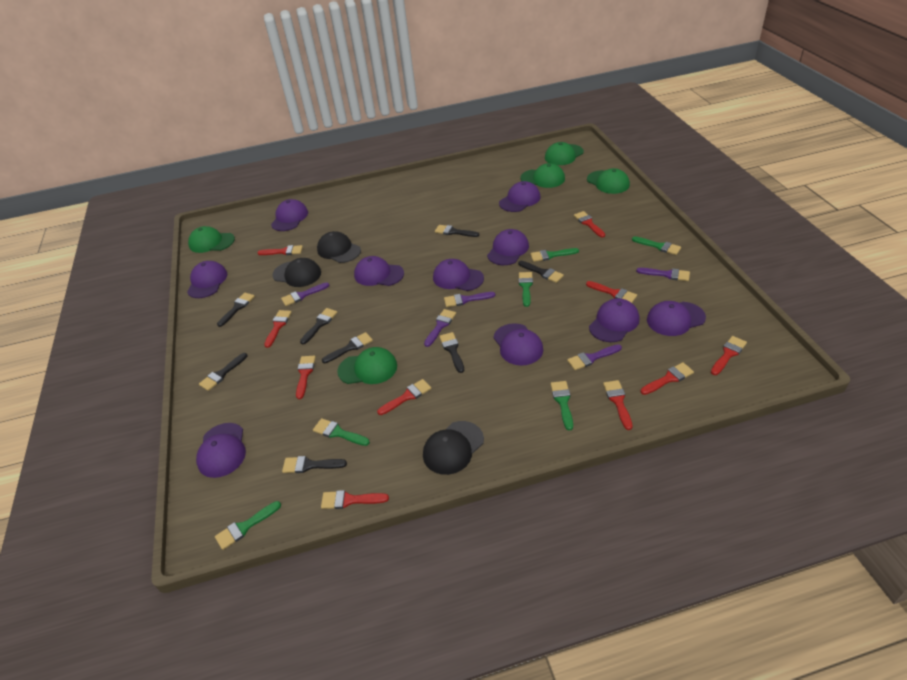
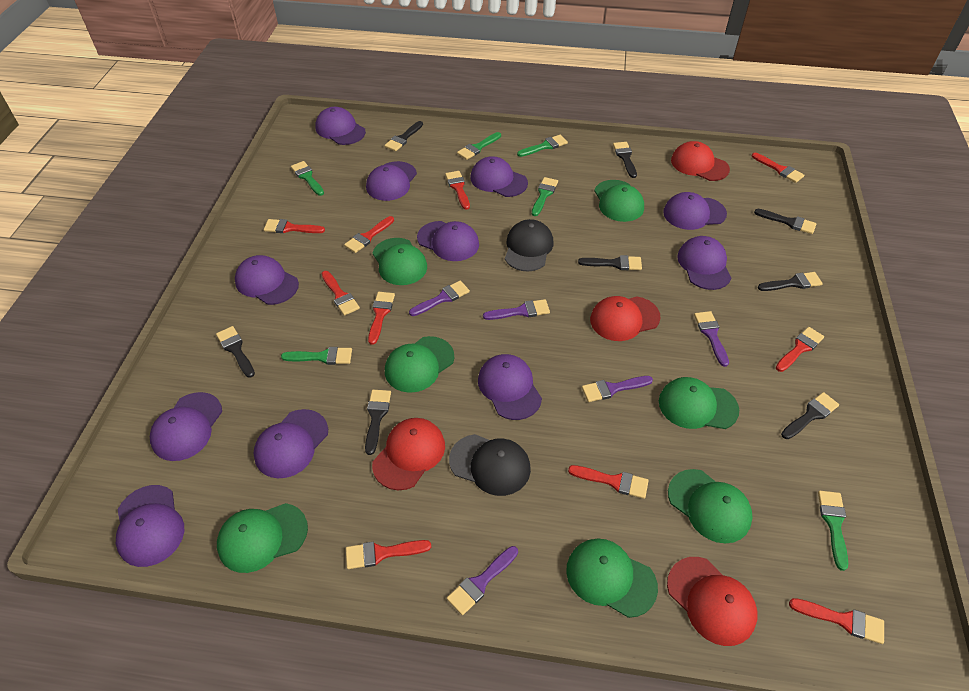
black cap: [273,258,321,287] [317,231,361,263] [423,421,484,475] = 3 -> [449,434,531,496] [505,219,553,271] = 2
green cap: [188,226,235,253] [337,347,397,384] [520,163,565,188] [545,142,584,165] [587,168,630,194] = 5 -> [217,503,308,573] [373,238,427,285] [385,336,454,393] [566,539,658,618] [594,180,644,222] [659,377,739,429] [668,469,753,543] = 7
purple cap: [187,261,228,298] [196,423,246,478] [271,199,308,231] [354,256,404,286] [433,259,484,291] [487,229,529,265] [493,323,543,366] [499,181,540,212] [589,298,639,342] [647,301,706,336] = 10 -> [116,485,184,567] [150,392,222,461] [235,255,299,305] [254,409,328,478] [315,107,366,145] [366,161,417,201] [417,221,479,261] [470,156,528,197] [478,354,542,420] [663,192,727,230] [677,236,731,290] = 11
red cap: none = 0 -> [372,418,445,490] [590,296,661,341] [667,557,757,646] [671,141,730,181] = 4

